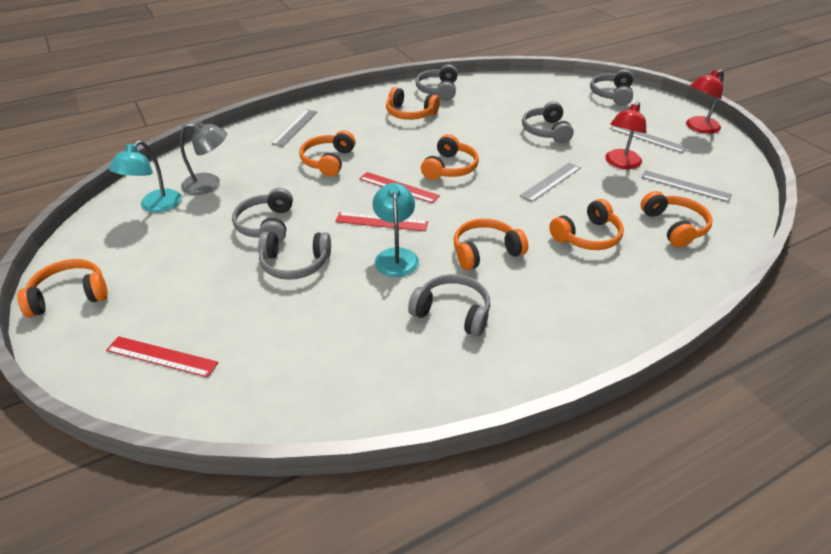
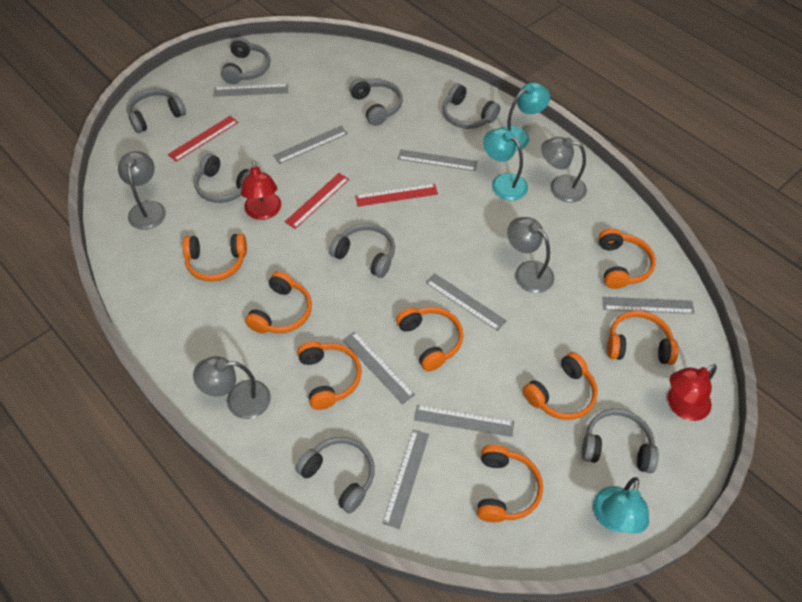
grey headphones: [232,188,293,243] [259,232,331,280] [408,274,490,337] [416,65,458,101] [522,101,574,143] [590,69,633,106] = 6 -> [127,88,186,133] [194,154,250,203] [221,37,270,84] [295,437,375,513] [329,223,395,278] [349,78,403,126] [442,83,500,129] [582,409,659,473] = 8
grey lamp: [180,121,227,195] = 1 -> [118,151,166,230] [193,356,271,419] [507,217,554,293] [541,137,587,203] = 4
grey ruler: [272,110,317,147] [520,163,581,202] [610,126,688,153] [641,170,732,202] = 4 -> [214,84,288,97] [273,126,348,164] [342,331,415,404] [382,430,429,529] [398,149,478,171] [414,405,514,437] [426,274,507,331] [602,297,695,314] = 8
orange headphones: [17,259,108,318] [299,131,355,177] [386,87,440,120] [421,134,479,180] [454,219,528,270] [549,199,624,250] [641,191,713,247] = 7 -> [182,234,247,282] [245,271,312,333] [297,341,362,410] [396,307,463,371] [477,445,543,522] [523,352,598,420] [599,228,656,289] [607,311,679,365] = 8
turquoise lamp: [109,140,182,213] [373,183,419,277] = 2 -> [483,128,528,201] [502,82,550,151] [593,477,649,534] = 3

